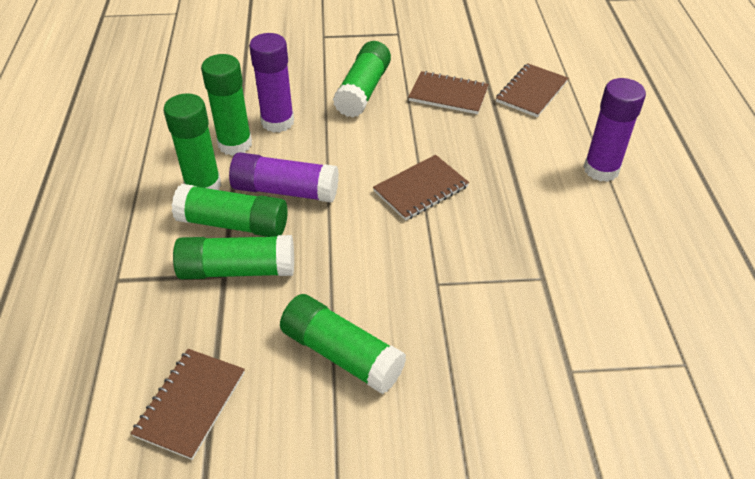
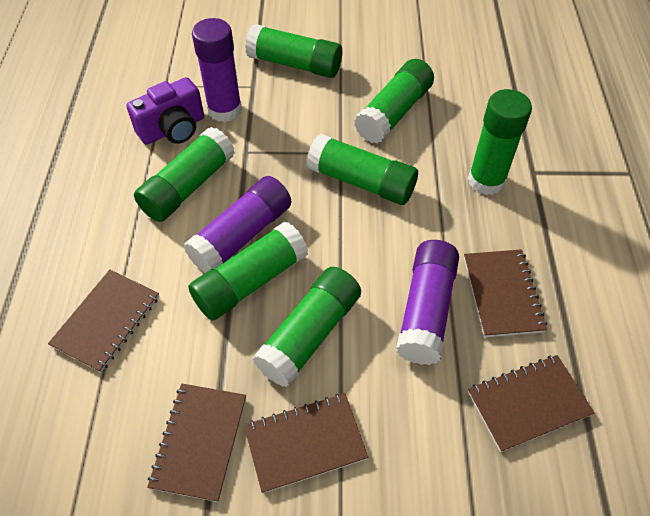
brown notebook: [131,349,245,460] [373,155,469,221] [408,71,489,114] [496,63,568,117] = 4 -> [48,270,159,373] [147,383,246,502] [244,394,368,493] [464,249,547,337] [468,355,594,452] = 5
green glue stick: [164,93,221,190] [172,184,288,237] [173,235,294,279] [201,54,252,156] [280,294,406,394] [333,41,391,118] = 6 -> [134,127,235,222] [188,222,308,321] [245,24,342,78] [252,267,361,387] [307,134,418,205] [354,59,434,144] [468,89,532,195] = 7
purple camera: none = 0 -> [126,77,204,145] = 1

